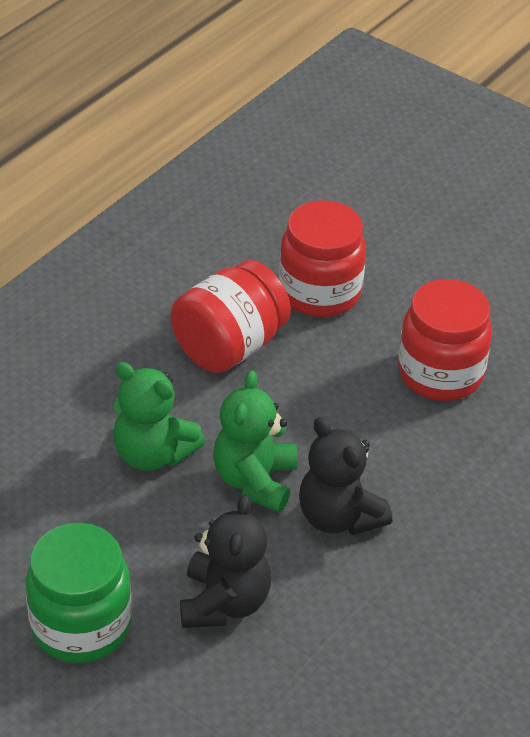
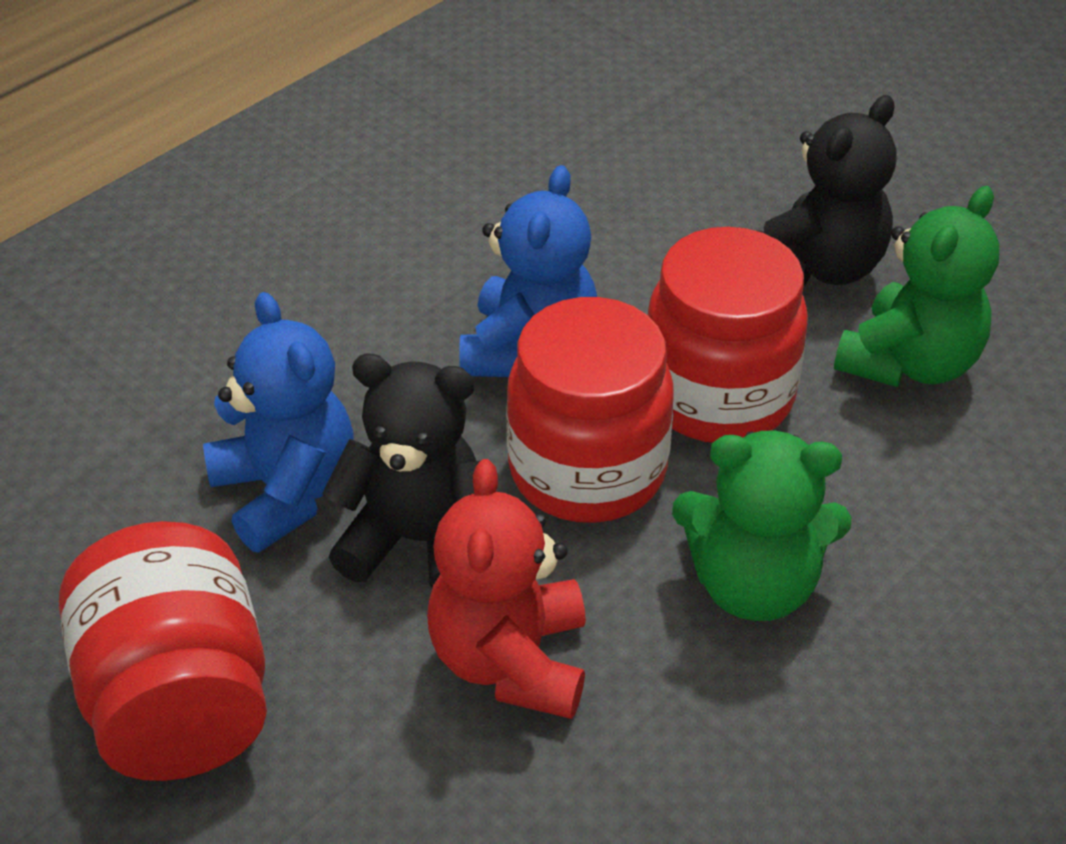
blue teddy bear: none = 0 -> [203,292,353,552] [459,165,597,377] = 2
green jar: [26,523,132,663] = 1 -> none = 0
red teddy bear: none = 0 -> [427,459,586,719] = 1

